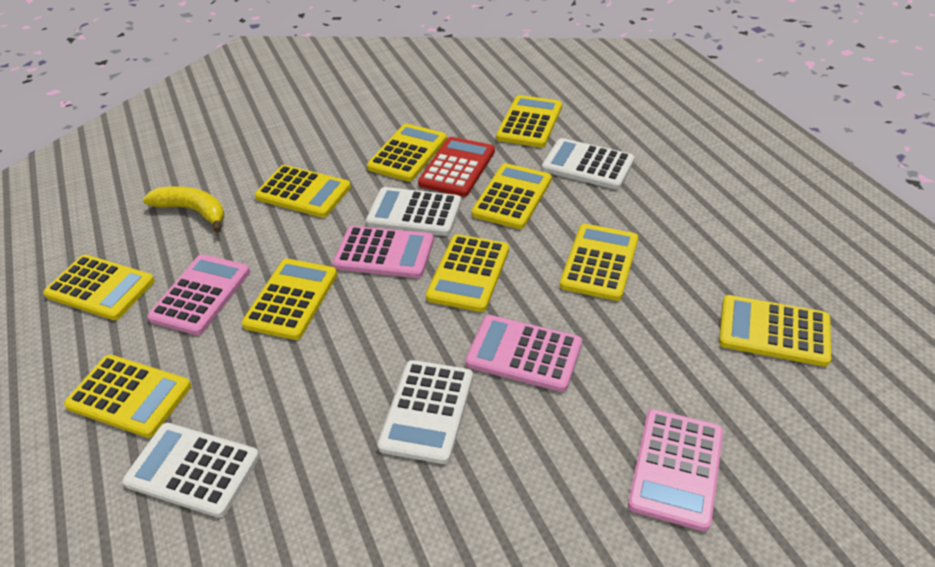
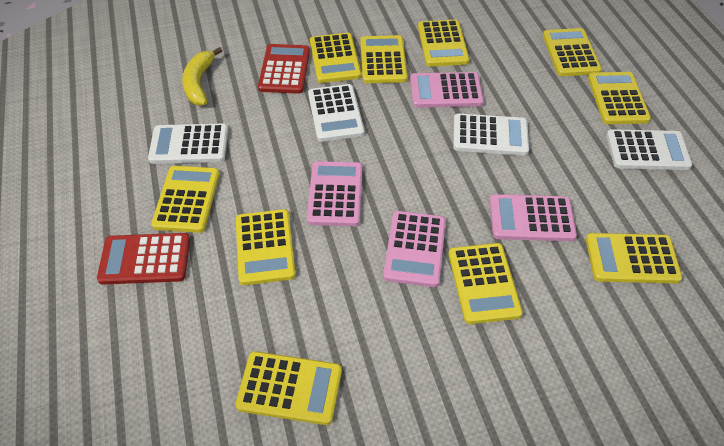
red calculator: [418,137,495,197] = 1 -> [97,233,190,284] [258,44,310,94] = 2

